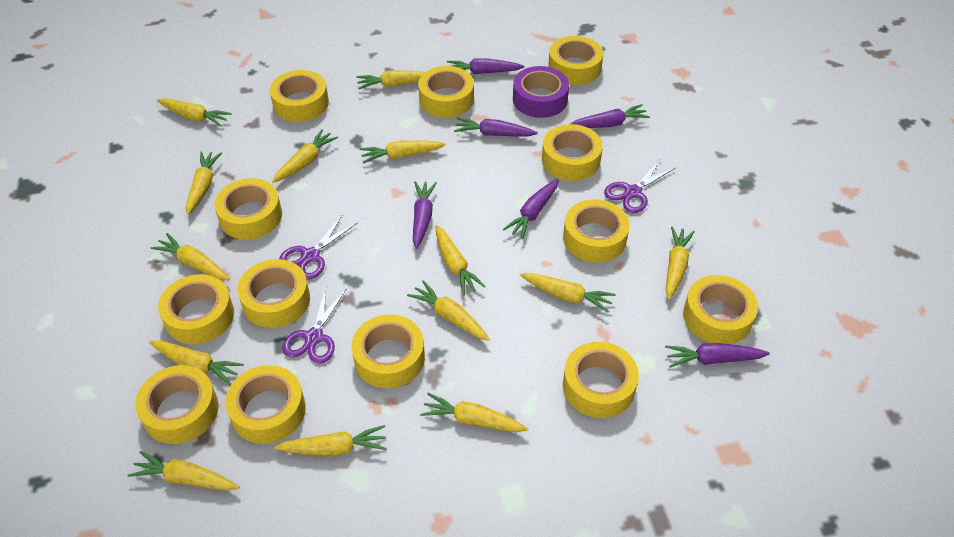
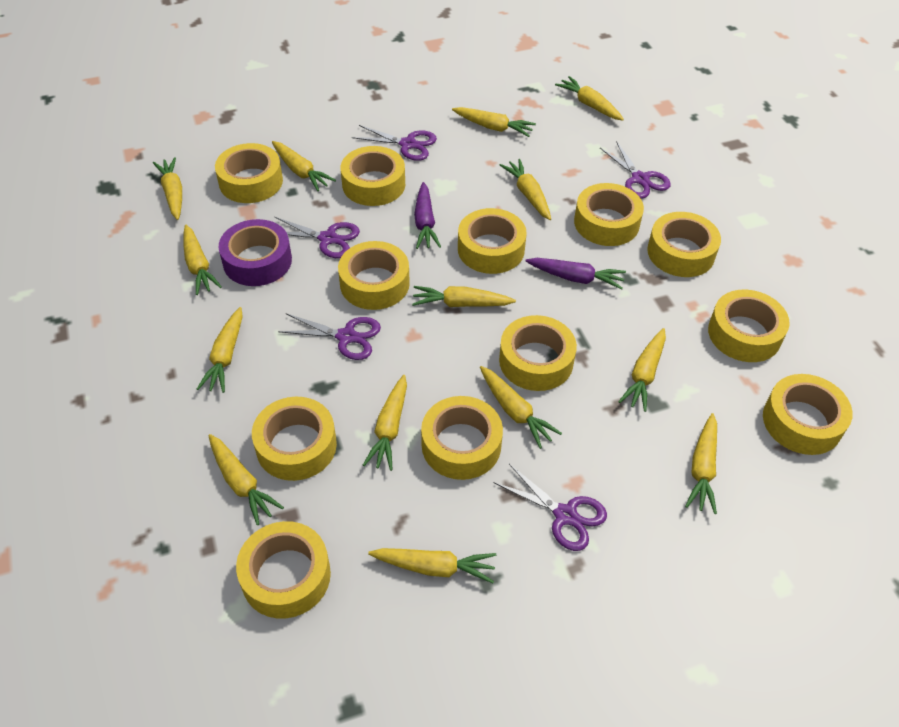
purple carrot: [413,181,437,249] [447,58,524,74] [454,117,538,136] [503,179,559,239] [570,104,650,128] [665,343,770,368] = 6 -> [414,182,441,249] [526,258,626,290] = 2
purple scissors: [279,216,358,280] [282,287,346,364] [604,160,675,213] = 3 -> [275,217,360,258] [278,313,381,360] [352,125,437,161] [494,464,607,551] [600,141,671,199] = 5
yellow tape: [135,365,219,444] [158,274,234,344] [214,178,282,240] [225,365,306,444] [238,259,310,328] [270,70,329,122] [352,315,425,388] [418,66,474,118] [542,124,603,181] [548,36,603,85] [563,199,630,263] [563,342,639,418] [683,275,758,344] = 13 -> [215,143,283,203] [236,521,331,619] [252,397,337,481] [338,241,410,310] [341,146,405,206] [421,396,503,480] [458,208,527,274] [499,315,577,391] [574,183,644,246] [647,212,721,277] [708,290,790,362] [763,374,853,455] = 12

